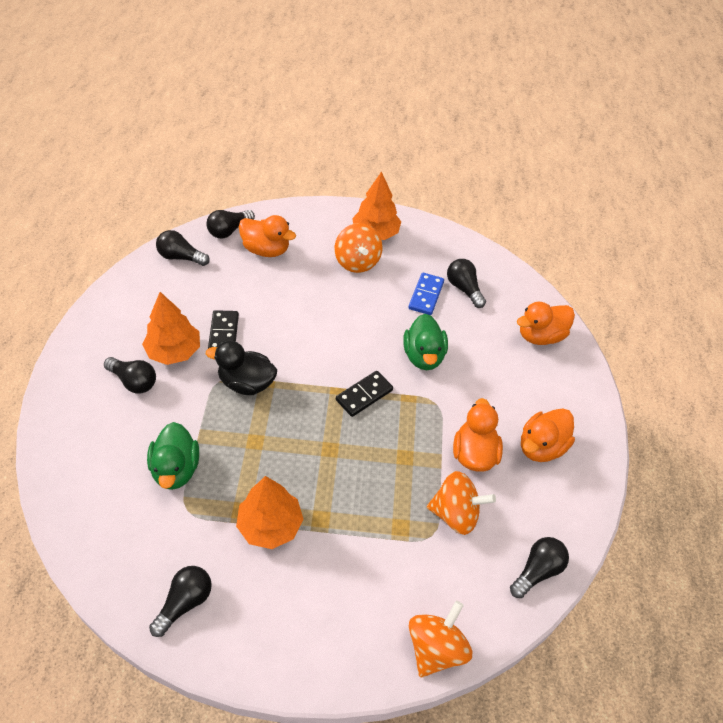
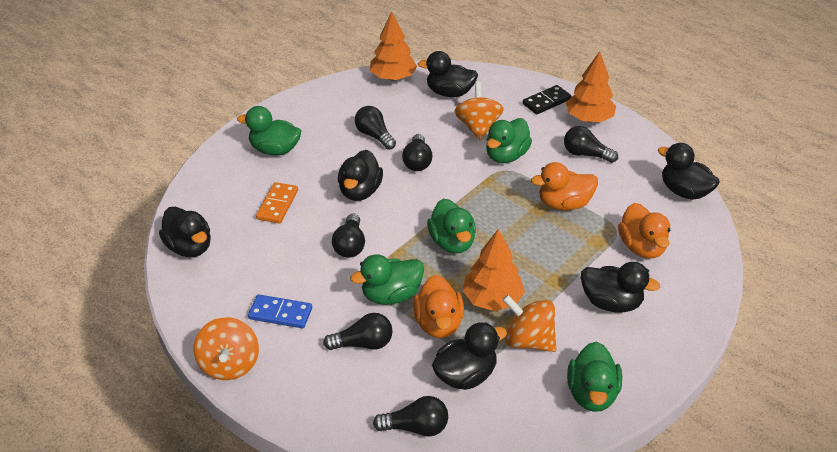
black domino: [208,310,239,348] [336,371,393,417] = 2 -> [523,85,572,114] = 1
black duck: [206,341,277,395] = 1 -> [159,207,211,257] [338,150,383,201] [418,51,478,97] [432,322,507,390] [581,262,660,313] [658,143,720,200] = 6
green duck: [147,422,199,490] [403,314,448,370] = 2 -> [237,106,301,156] [350,254,424,305] [427,199,476,253] [486,118,532,163] [567,341,622,412] = 5
orange domino: none = 0 -> [256,182,298,224] = 1
orange duck: [239,215,296,257] [453,398,503,471] [517,302,575,345] [521,408,575,462] = 4 -> [413,275,464,338] [531,162,598,211] [618,203,671,258] = 3

